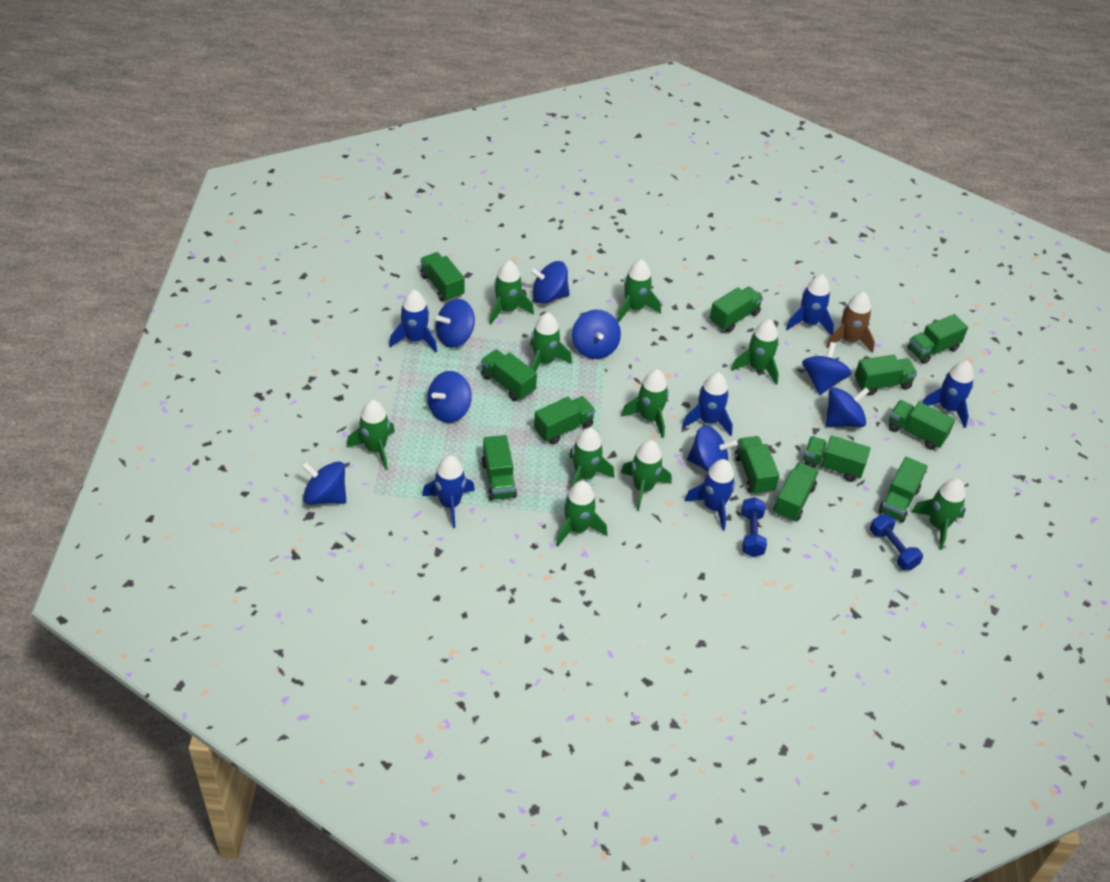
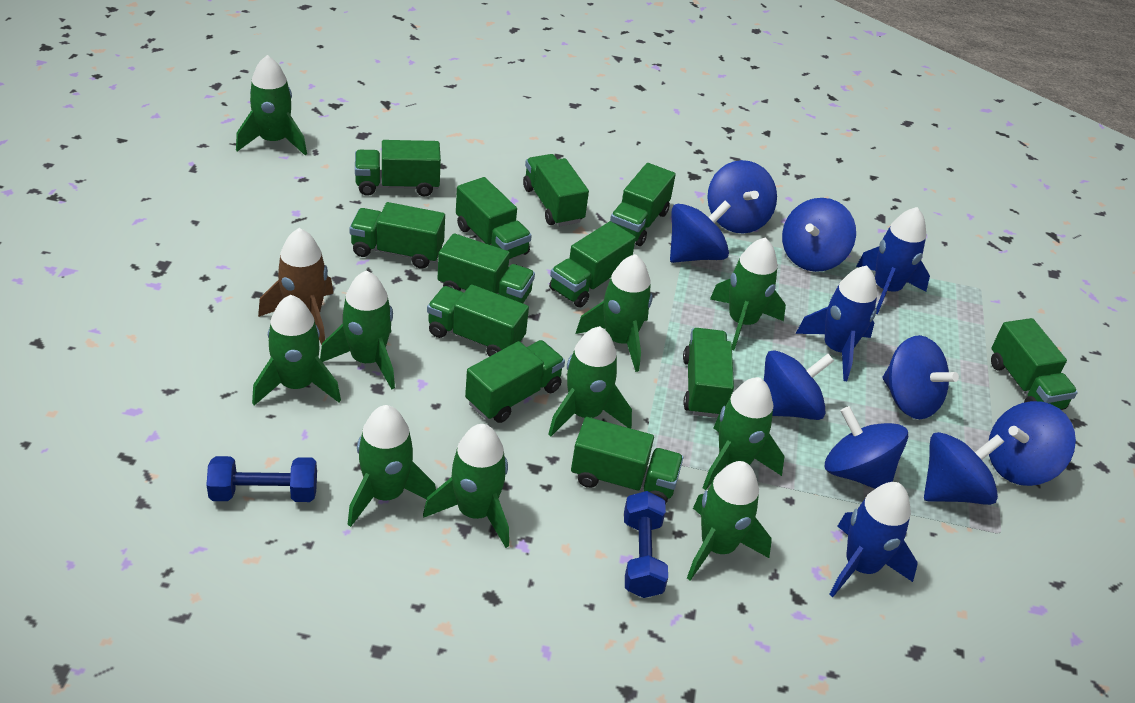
blue rocket: [389,290,437,352] [422,455,475,528] [682,372,733,436] [684,459,735,531] [786,274,834,335] [922,361,974,428] = 6 -> [796,265,877,381] [829,482,918,597] [856,207,930,314] = 3

